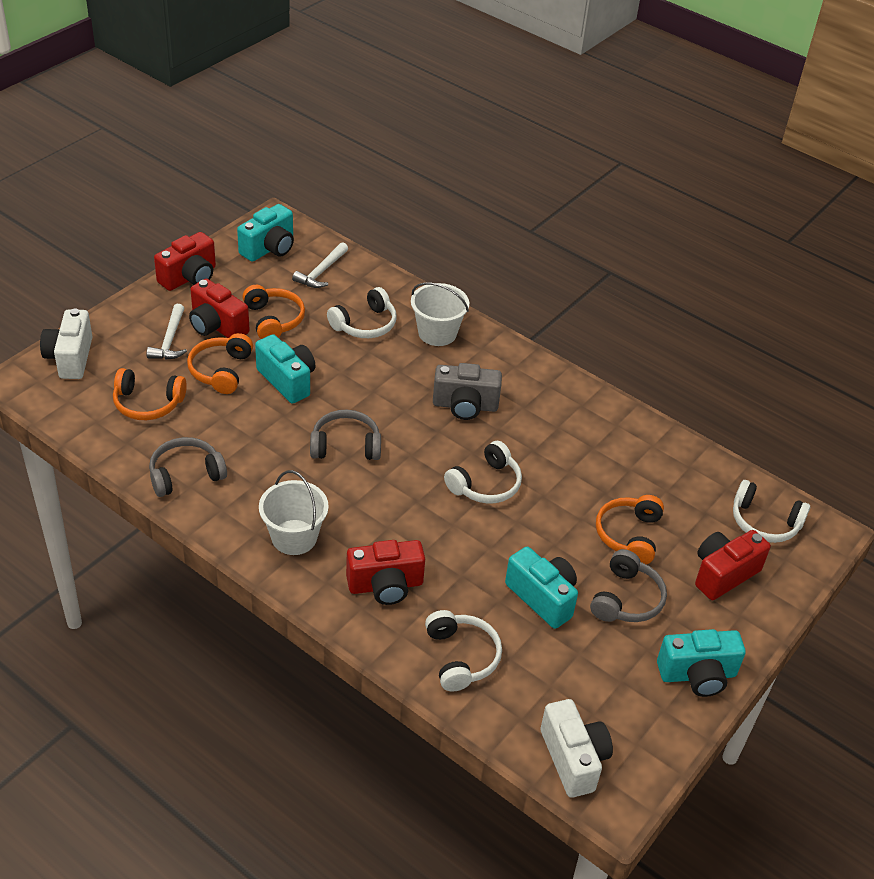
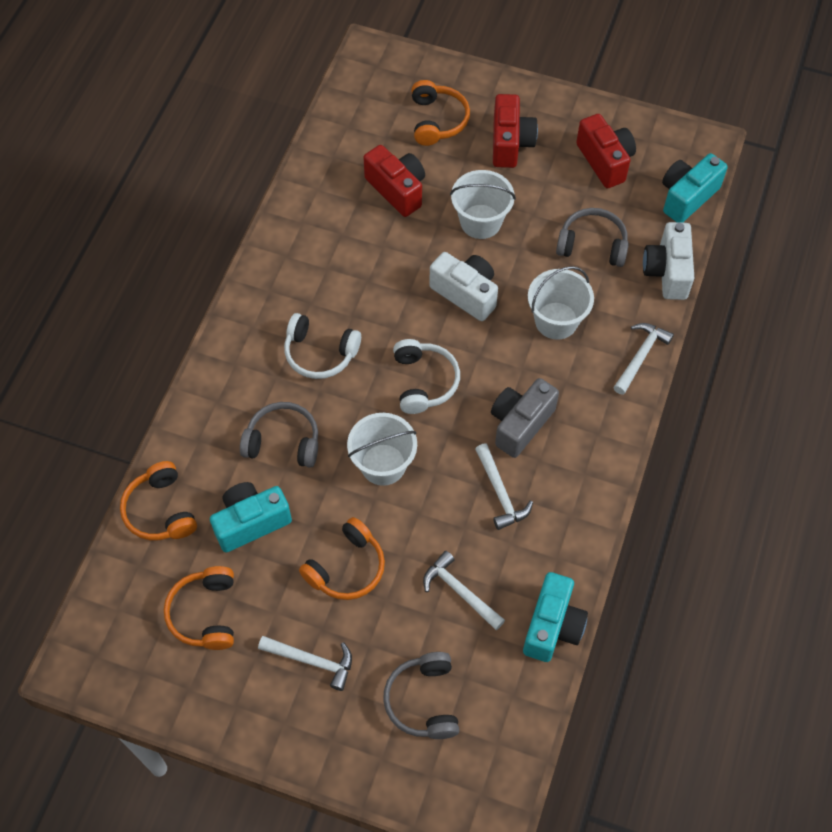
red camera: [154,232,216,291] [189,279,250,338] [346,540,425,605] [695,530,771,600] = 4 -> [364,145,425,217] [493,94,538,168] [576,114,636,188] = 3
turquoise camera: [237,204,294,262] [255,334,316,404] [505,547,578,629] [657,629,746,697] = 4 -> [210,482,292,552] [523,572,588,662] [662,153,728,223] = 3
white bucket: [259,470,329,555] [411,283,469,346] = 2 -> [347,413,417,486] [450,170,516,239] [528,266,594,340] = 3
white hammer: [146,304,187,360] [292,242,348,288] = 2 -> [258,636,352,691] [423,551,505,630] [475,444,533,530] [613,323,674,395] = 4
white headphones: [327,287,396,338] [425,610,502,692] [444,441,522,504] [733,480,810,543] = 4 -> [284,313,361,379] [393,339,460,414] = 2

